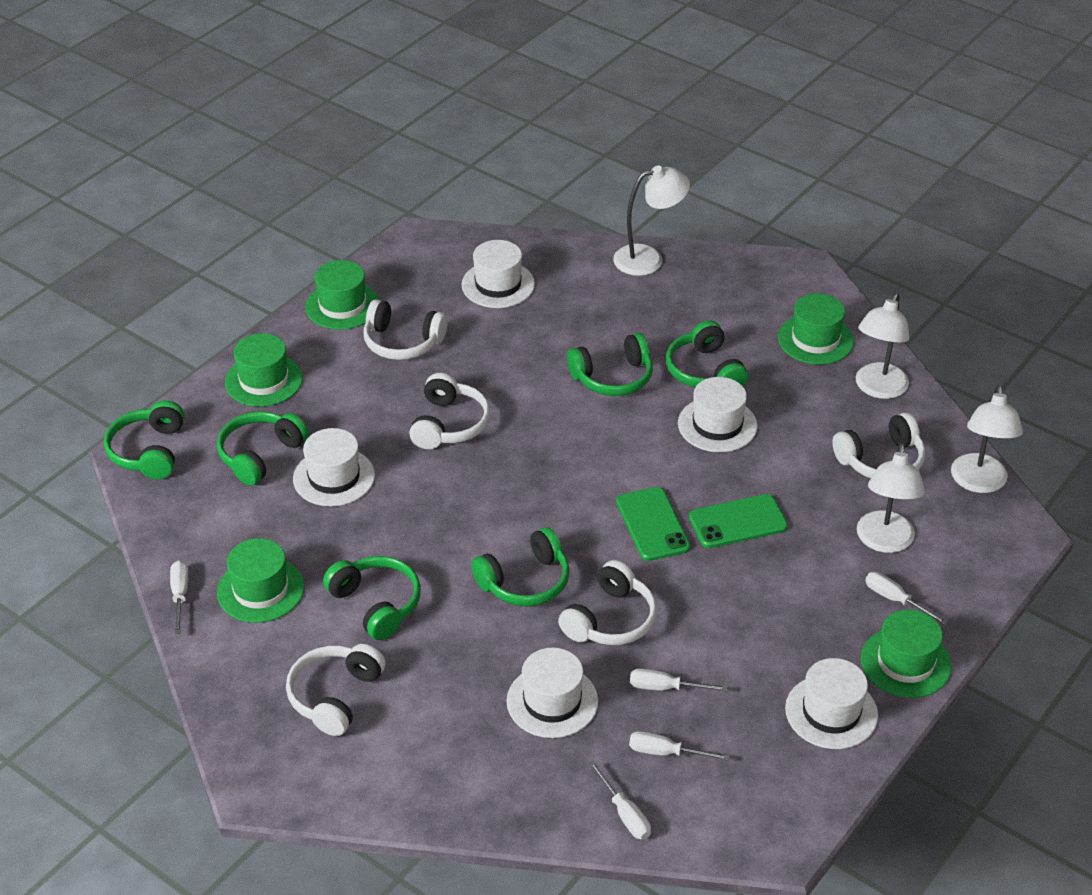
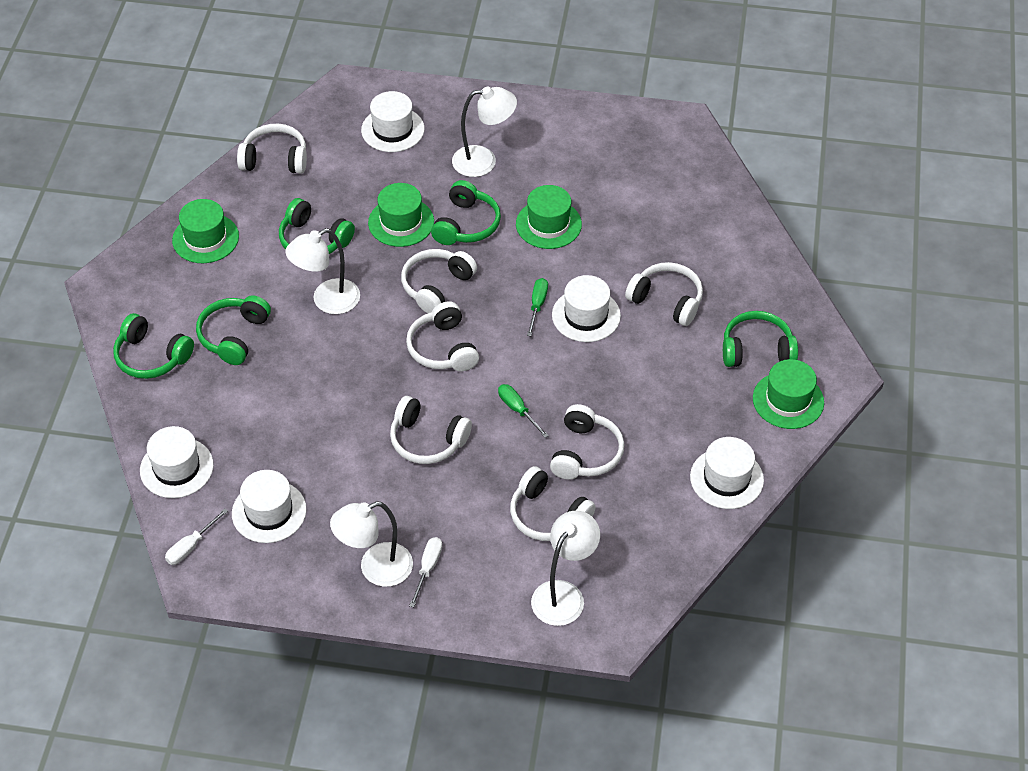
green hat: [217,538,304,623] [225,333,303,407] [305,260,379,330] [778,293,854,365] [861,609,952,698] = 5 -> [172,199,239,263] [368,183,434,247] [516,185,582,249] [753,359,824,429] = 4
green headphones: [104,400,184,479] [217,411,309,486] [323,556,421,640] [471,527,570,606] [567,333,653,396] [666,320,748,387] = 6 -> [113,313,194,379] [196,295,271,365] [279,198,355,254] [431,180,501,245] [723,311,798,367] = 5
green phone: [616,487,690,561] [689,494,788,548] = 2 -> none = 0
green screwdriver: none = 0 -> [498,384,549,438] [527,278,548,336] = 2
white headphones: [286,644,386,736] [364,299,447,360] [409,373,490,449] [558,560,657,645] [832,413,925,479] = 5 -> [237,124,307,174] [390,396,472,464] [401,249,477,313] [406,301,479,371] [510,466,596,541] [550,404,624,479] [625,262,703,326] = 7
white screwdriver: [170,560,189,634] [589,761,651,840] [629,731,729,761] [630,668,727,691] [865,572,948,625] = 5 -> [165,509,228,565] [409,537,442,607] = 2

